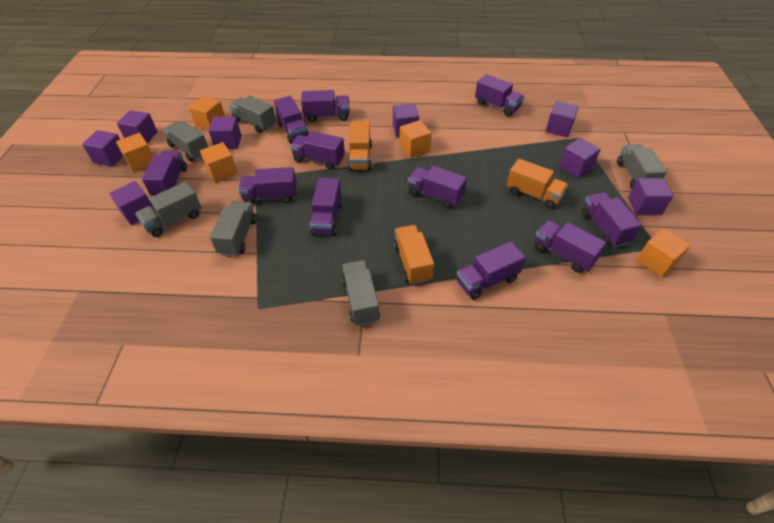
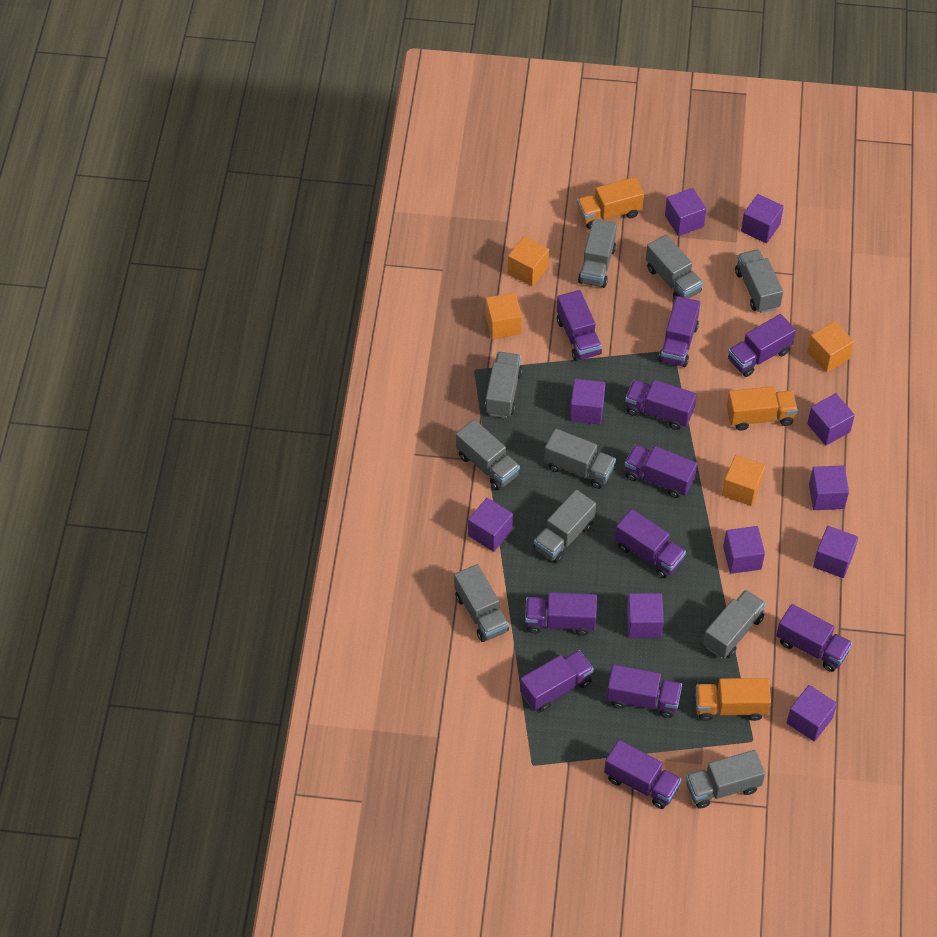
grey truck: [135,182,202,237] [163,121,208,162] [210,201,257,256] [229,95,276,133] [342,260,380,326] [617,144,667,189] = 6 -> [454,564,509,642] [456,420,520,490] [484,352,523,418] [534,490,596,563] [544,429,616,489] [578,219,617,288] [646,235,703,299] [686,750,765,809] [703,590,766,659] [735,249,783,313] = 10
orange cube: [116,133,153,172] [189,96,225,130] [200,142,238,182] [399,120,432,158] [637,228,691,277] = 5 -> [485,293,522,339] [508,236,549,286] [722,455,765,506] [807,321,854,373] = 4
purple cube: [82,130,123,167] [109,181,155,225] [117,110,158,143] [208,116,241,149] [393,103,419,137] [546,101,579,137] [559,138,601,178] [628,178,673,215] = 8 -> [468,498,513,552] [570,379,606,425] [627,593,664,638] [665,188,706,236] [723,526,765,574] [741,194,784,243] [786,685,837,742] [807,393,855,445] [809,465,849,510] [813,526,858,578] = 10

